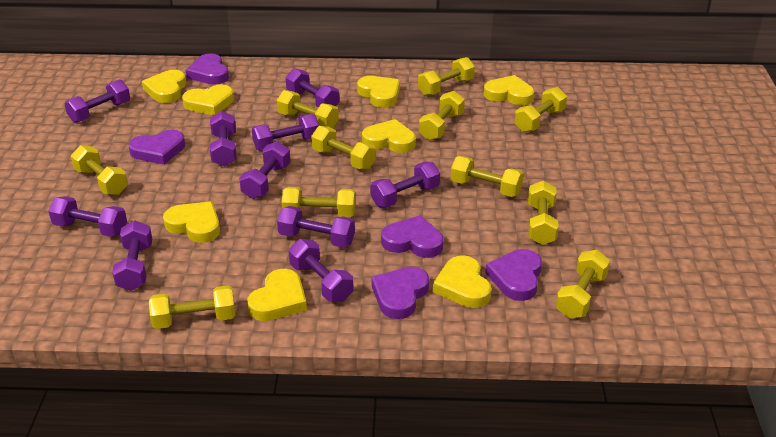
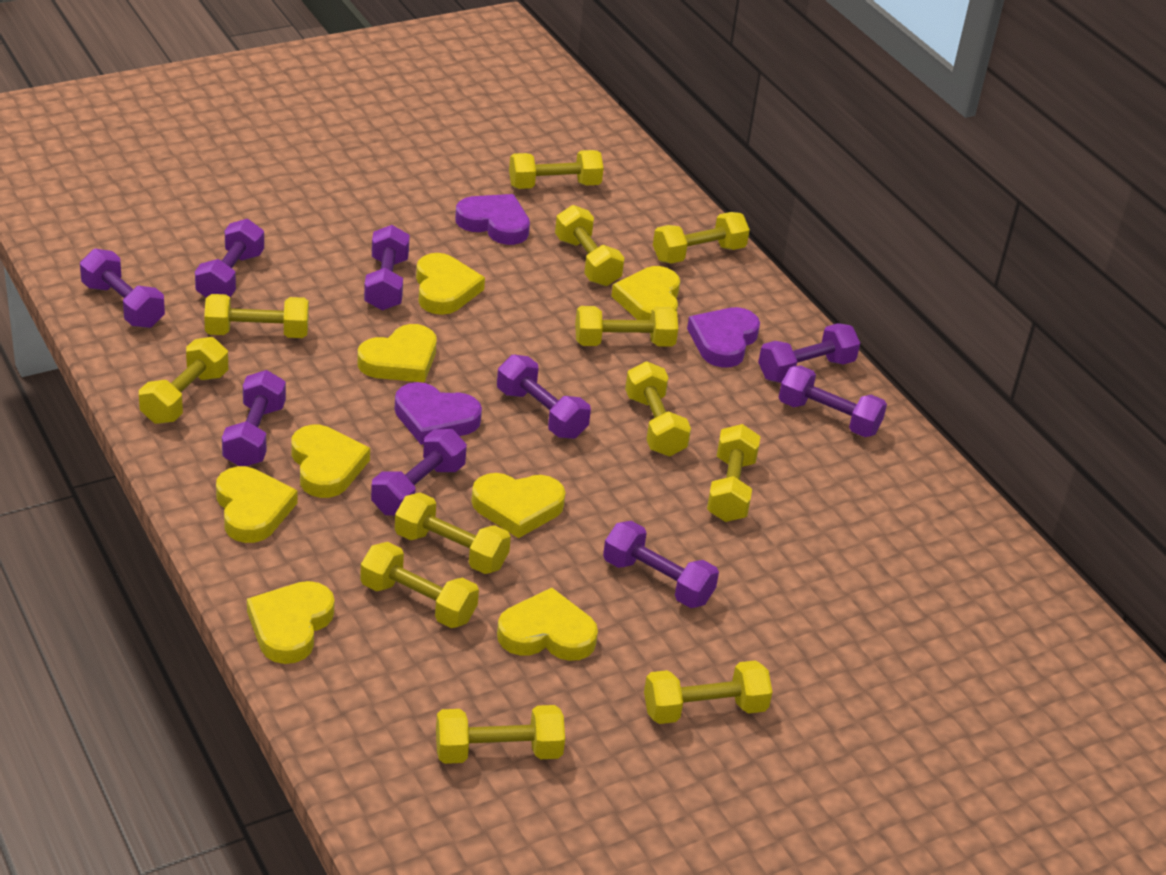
purple dumbbell: [48,196,127,237] [64,79,130,123] [112,220,152,291] [210,111,237,166] [239,141,290,199] [252,114,319,151] [277,206,355,248] [286,68,340,108] [289,239,353,302] [371,162,440,208] = 10 -> [80,249,165,328] [195,219,264,298] [222,370,286,466] [364,225,410,311] [371,429,467,515] [497,354,591,439] [603,521,719,608] [758,323,860,383] [778,365,887,437] = 9
purple heart: [129,130,185,165] [186,53,229,85] [371,267,429,319] [381,215,443,258] [486,249,542,301] = 5 -> [394,382,482,445] [455,194,530,245] [687,307,760,368] = 3
yellow dumbbell: [71,145,128,195] [149,285,235,329] [277,90,339,128] [282,187,356,218] [311,126,376,170] [418,57,475,96] [419,91,465,141] [451,156,524,197] [515,87,567,132] [528,180,559,245] [556,250,610,318] = 11 -> [139,337,228,424] [204,294,309,338] [360,542,479,628] [395,492,511,574] [436,705,565,764] [509,150,604,189] [555,205,624,286] [575,306,678,347] [625,361,691,457] [644,660,772,724] [653,212,750,264] [707,424,761,522] = 12

